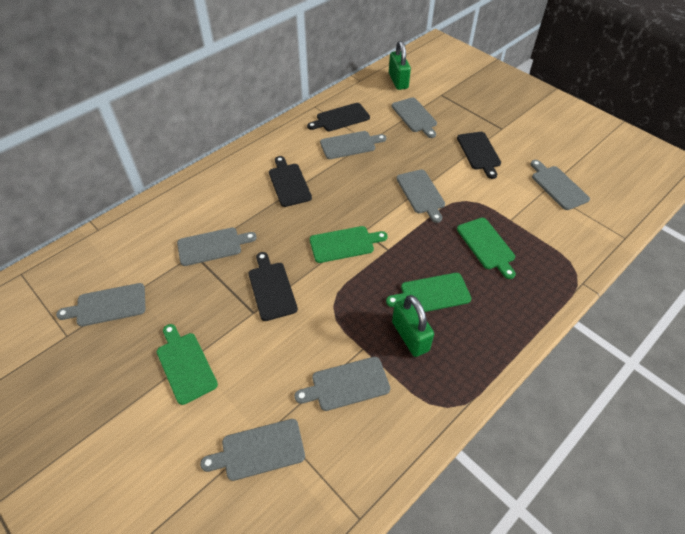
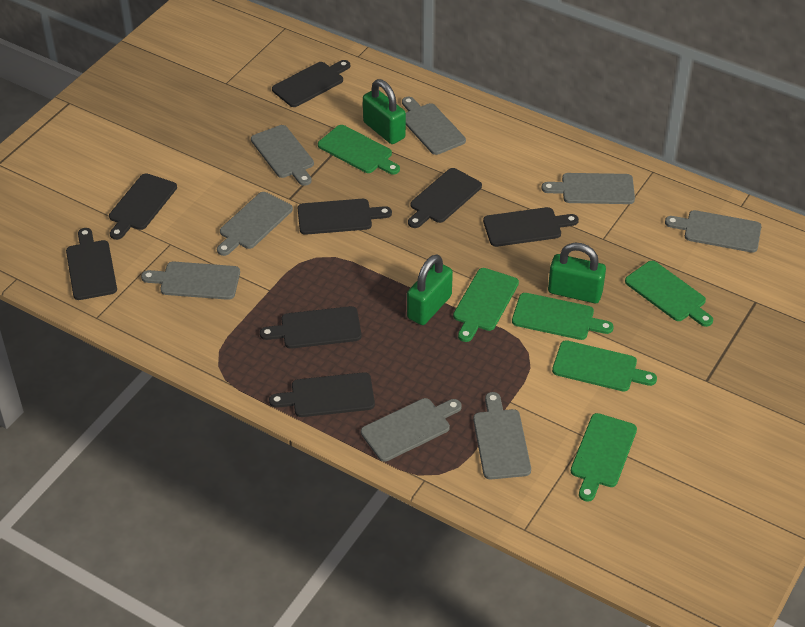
black cutting board: [249,252,298,321] [269,156,312,207] [307,103,370,131] [457,132,501,179] = 4 -> [66,228,117,300] [109,173,177,240] [260,306,362,349] [269,372,375,417] [272,60,350,107] [298,199,392,235] [408,168,482,228] [483,207,579,247] = 8
green cutting board: [157,324,218,405] [310,226,388,263] [386,273,471,312] [457,218,516,279] = 4 -> [318,125,400,175] [453,268,519,342] [512,293,614,340] [552,340,657,391] [571,413,637,502] [625,261,713,327] = 6
green padlock: [389,41,411,90] [392,295,434,357] = 2 -> [363,79,406,144] [407,255,453,325] [548,243,606,303] = 3

